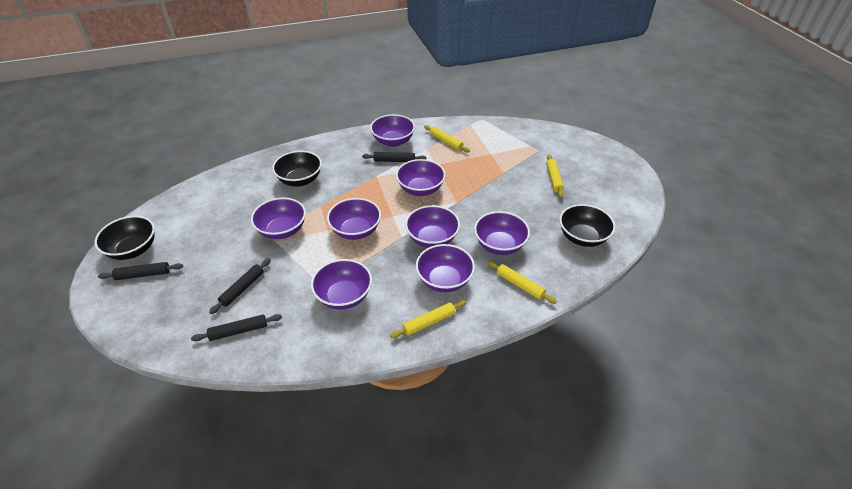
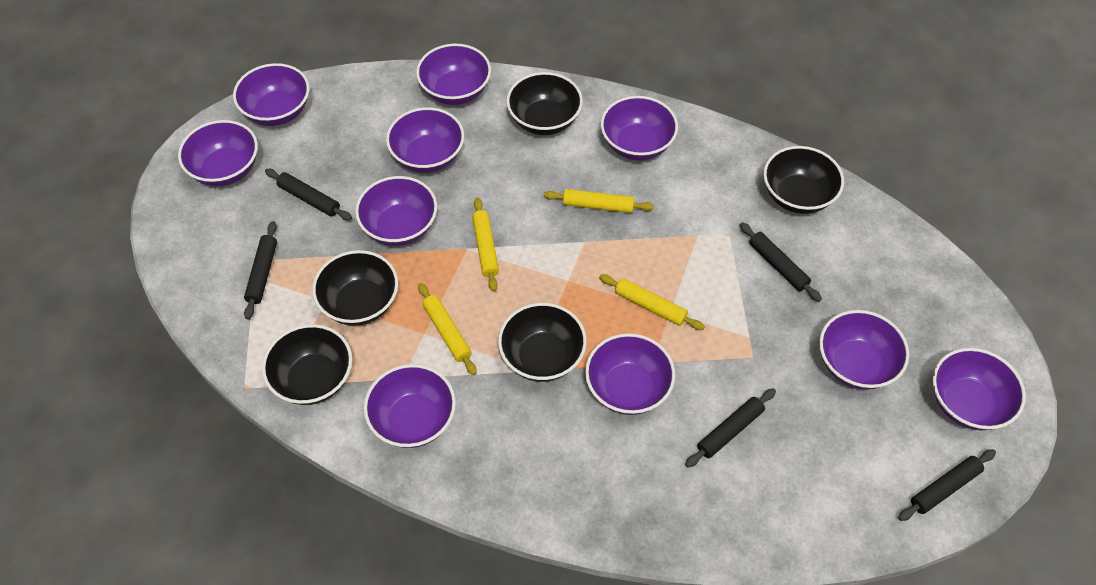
black bowl: [94,216,155,260] [272,151,322,186] [559,204,615,247] = 3 -> [262,324,352,405] [312,250,398,326] [498,303,587,382] [506,72,583,135] [763,146,844,214] = 5
black rolling pin: [98,262,183,280] [191,314,282,341] [209,258,271,314] [362,152,426,162] = 4 -> [244,221,277,319] [265,169,352,221] [685,388,776,468] [740,222,822,302] [898,449,996,521] = 5
purple bowl: [251,198,306,239] [311,259,372,310] [327,198,381,240] [370,114,415,147] [396,159,446,196] [405,205,460,248] [416,244,475,292] [474,211,530,255] = 8 -> [178,120,258,186] [233,63,309,126] [355,176,437,246] [364,364,456,448] [386,107,464,173] [416,44,491,105] [585,333,675,415] [601,96,678,160] [819,310,909,390] [933,348,1026,430] = 10

